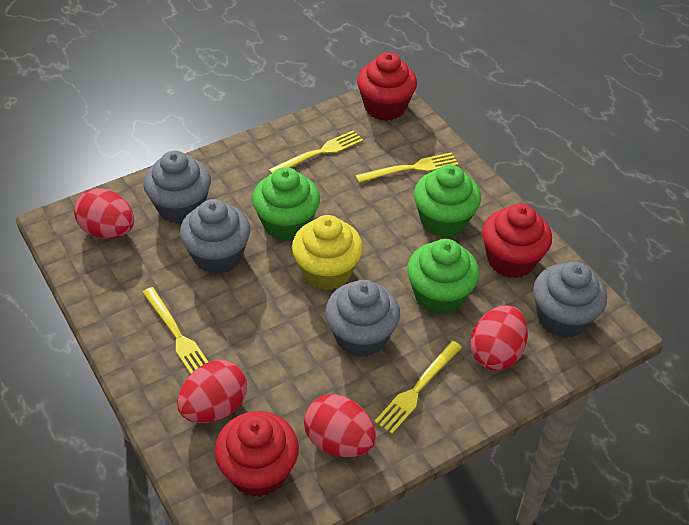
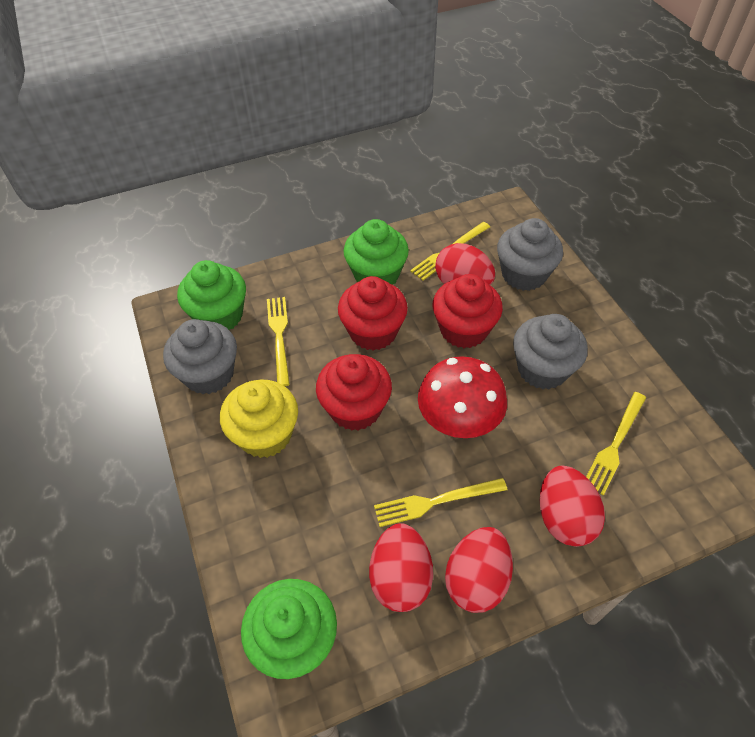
grey cupcake: [143,151,211,224] [180,199,250,274] [325,280,400,357] [533,261,607,338] = 4 -> [163,319,237,394] [497,218,563,291] [513,314,588,389] = 3
red mushroom: none = 0 -> [418,356,507,438] = 1

